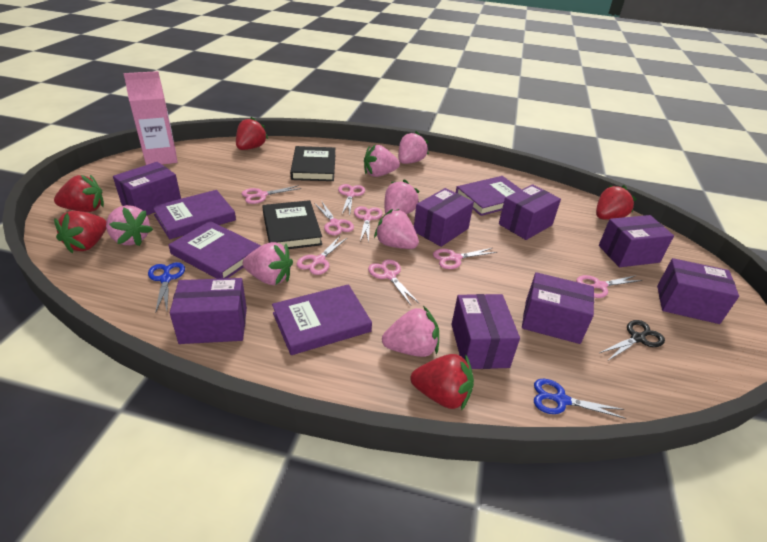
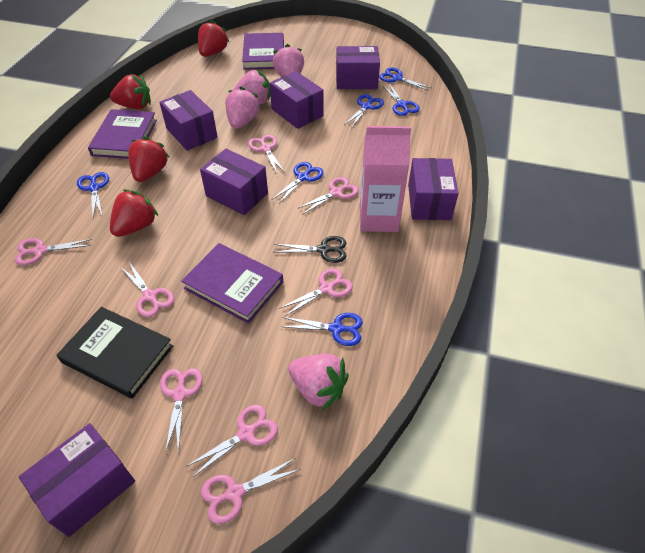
black book: [262,200,322,249] [290,146,335,181] = 2 -> [56,307,173,399] = 1
blue scissors: [148,262,185,313] [534,379,627,419] = 2 -> [77,172,109,217] [272,162,324,204] [280,313,363,346] [344,94,384,128] [379,68,431,91] [382,84,420,116] = 6
pink strawberry: [106,205,153,246] [243,242,293,285] [364,145,400,177] [374,209,419,249] [382,306,439,357] [384,179,419,214] [398,131,429,164] = 7 -> [225,87,261,129] [233,69,270,104] [273,44,304,77] [288,354,349,410] = 4
purple book: [152,190,236,239] [169,221,261,279] [272,284,372,355] [456,176,522,216] = 4 -> [88,109,157,159] [181,243,283,324] [242,33,284,70] = 3
purple box: [113,162,181,215] [170,278,247,344] [414,188,474,247] [451,294,520,369] [499,184,561,240] [522,272,594,344] [599,215,674,267] [657,258,739,324] = 8 -> [19,423,135,537] [159,90,218,151] [200,149,268,215] [269,71,324,129] [336,46,380,89] [408,158,458,220] = 6
red strawberry: [54,175,104,212] [54,211,106,253] [236,117,268,150] [411,354,474,411] [596,185,637,220] = 5 -> [110,74,151,110] [110,189,159,237] [128,136,170,182] [198,20,229,57] = 4

